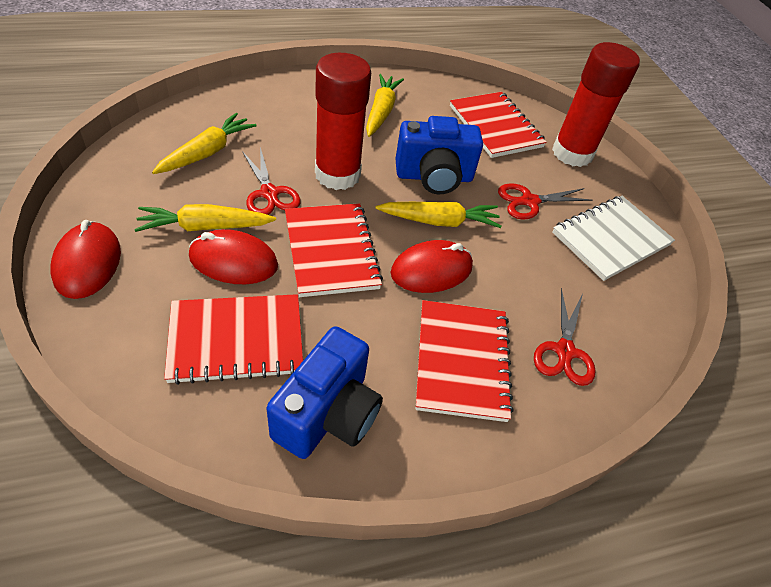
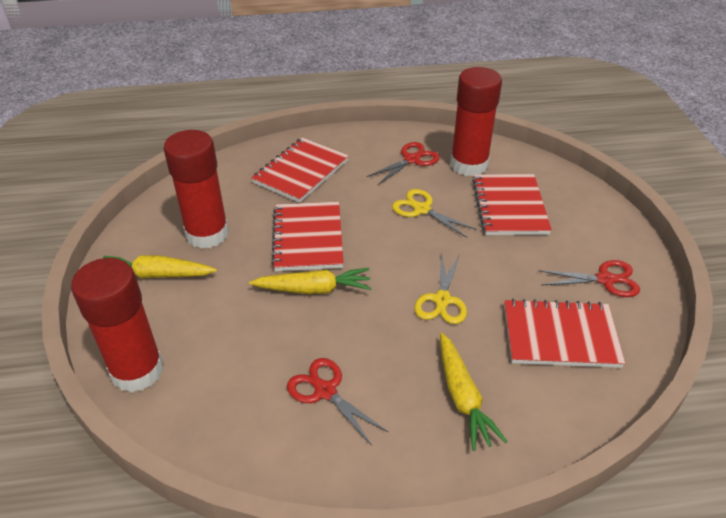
blue camera: [267,326,383,459] [395,116,483,194] = 2 -> none = 0
red glue stick: [315,53,371,190] [552,42,640,167] = 2 -> [71,258,163,393] [164,130,229,249] [450,67,502,177] = 3
red mouse: [50,220,121,299] [189,229,278,284] [390,240,473,293] = 3 -> none = 0
white notebook: [552,196,675,281] = 1 -> none = 0
yellow carrot: [134,204,276,232] [152,113,257,174] [366,74,404,137] [375,202,502,228] = 4 -> [103,255,217,279] [249,268,371,294] [440,333,507,451] = 3
yellow scissors: none = 0 -> [392,189,477,238] [414,252,467,324] = 2

